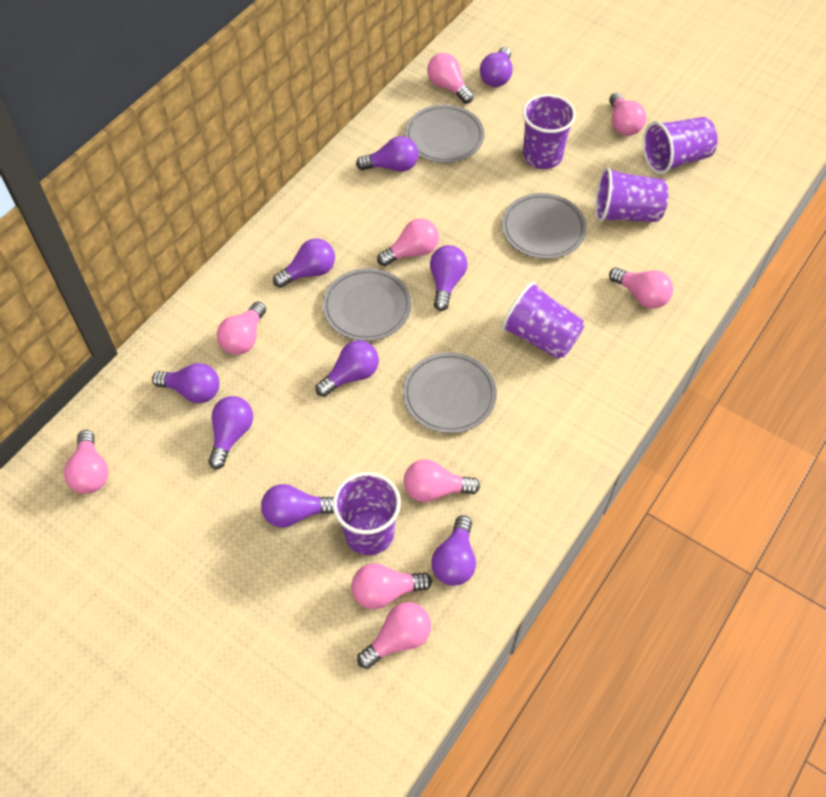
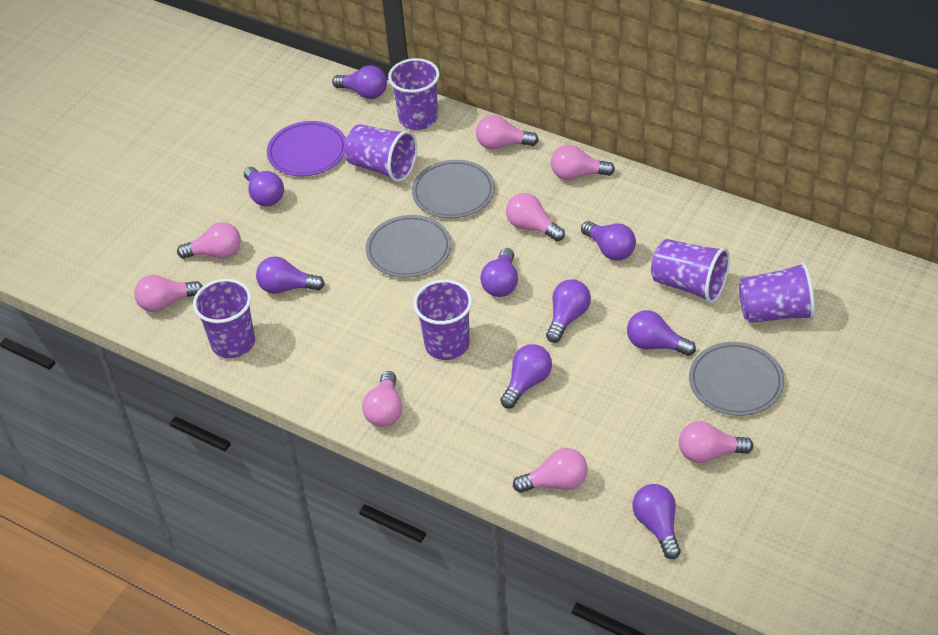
grey plate: [323,268,412,341] [403,352,497,433] [405,105,484,163] [502,193,587,259] = 4 -> [366,215,451,278] [412,160,495,218] [689,342,784,416] = 3
pink light bulb: [64,430,108,494] [217,302,266,355] [351,563,432,609] [357,602,431,669] [377,218,439,266] [404,459,480,502] [427,53,474,104] [609,93,646,136] [609,267,673,309] = 9 -> [134,275,203,312] [177,222,241,259] [362,371,403,427] [476,115,539,150] [506,193,565,241] [513,448,588,493] [551,145,615,180] [679,421,753,463] = 8
purple cup: [333,472,401,555] [502,281,584,359] [522,94,576,169] [595,167,668,222] [643,117,718,174] = 5 -> [193,279,255,358] [344,124,417,182] [388,58,440,130] [413,280,472,360] [651,239,730,303] [739,262,815,323] = 6
purple plate: none = 0 -> [267,121,346,176] = 1

